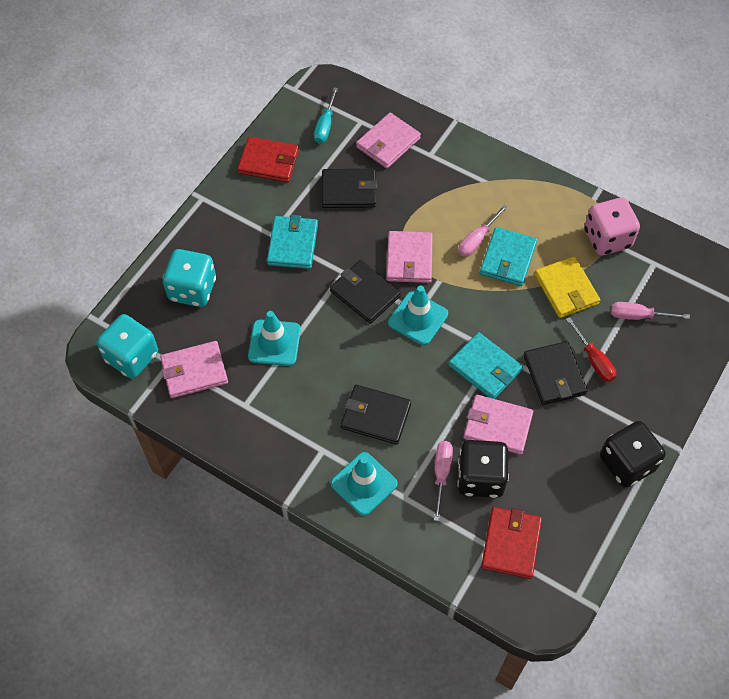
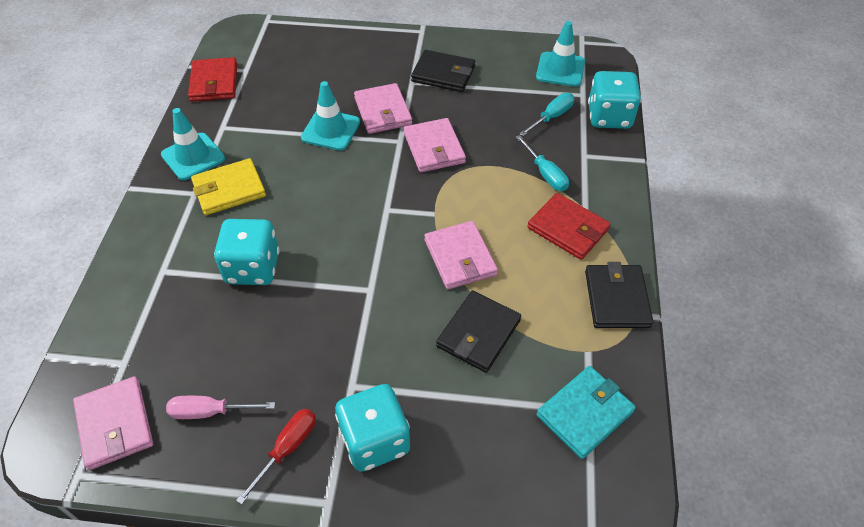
black dice: [457,440,509,498] [600,421,666,487] = 2 -> none = 0
black wallet: [322,169,377,208] [330,260,401,324] [341,385,411,445] [524,341,588,405] = 4 -> [411,50,475,92] [436,291,521,373] [585,262,653,328] = 3
pink dice: [584,197,640,255] = 1 -> none = 0
pink screwdriver: [434,441,453,521] [458,205,508,257] [611,302,690,320] = 3 -> [166,396,275,419] = 1
turquoise dice: [97,314,158,379] [163,249,216,307] = 2 -> [214,219,280,285] [335,384,410,472] [588,71,641,129] = 3
turquoise screwdriver: [314,87,338,143] = 1 -> [516,135,569,191] [519,93,574,136] = 2
turquoise wallet: [267,215,318,269] [449,332,523,399] [480,227,537,286] = 3 -> [536,366,636,459] = 1

